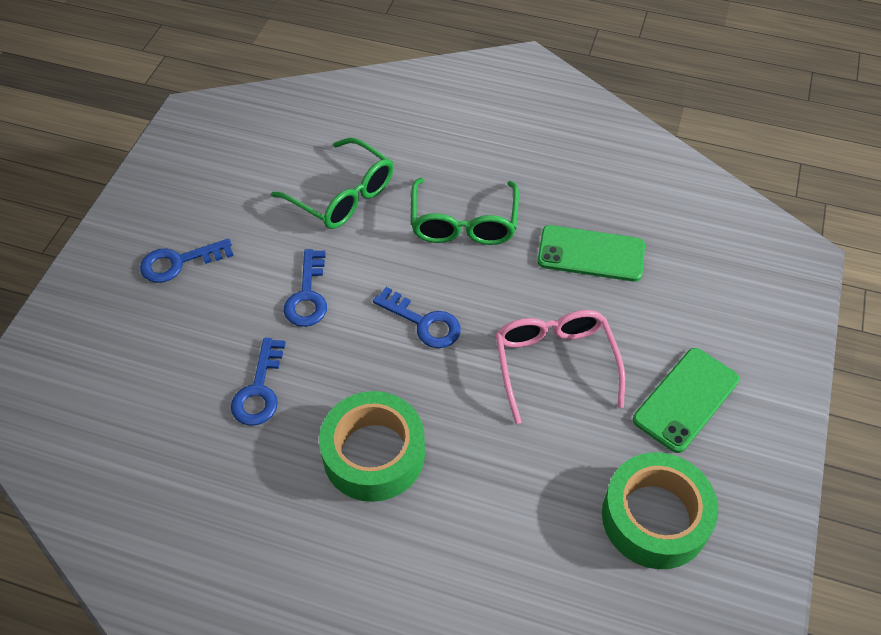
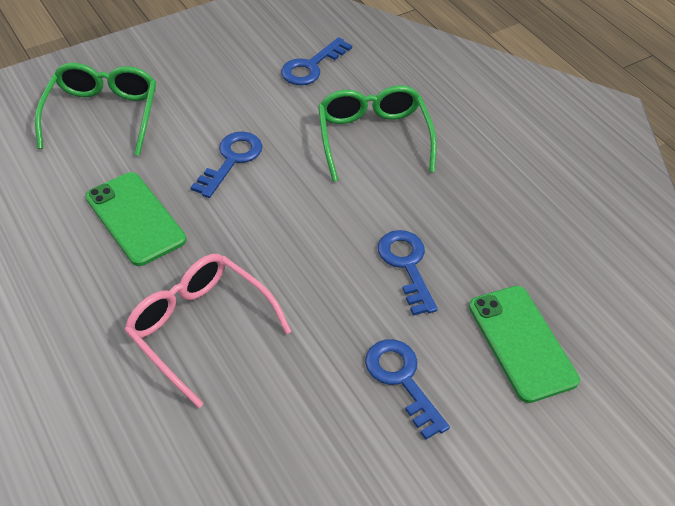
green tape: [319,391,425,502] [602,452,718,569] = 2 -> none = 0

